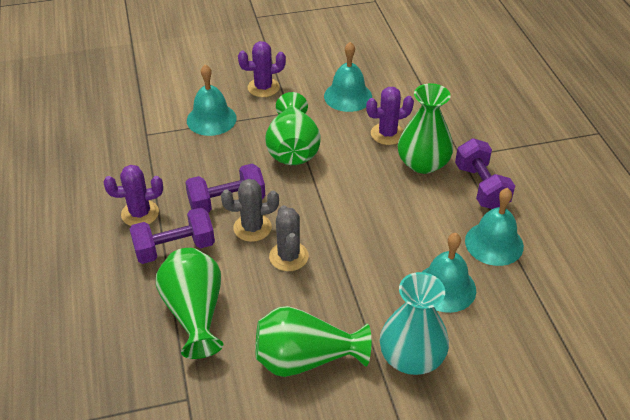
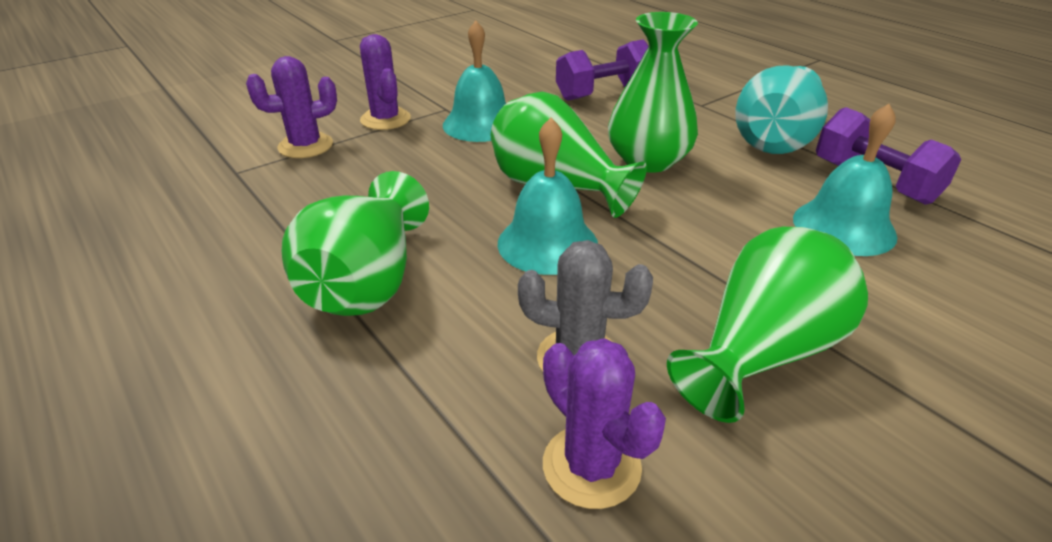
grey cactus: [221,179,279,242] [269,205,309,271] = 2 -> [518,240,653,371] = 1
purple dumbbell: [130,207,215,264] [185,164,265,213] [455,138,515,209] = 3 -> [556,39,649,101] [816,107,961,205] = 2
turquoise bell: [187,64,237,136] [324,42,372,112] [422,233,476,313] [465,188,524,266] = 4 -> [443,20,506,142] [498,118,598,275] [793,104,897,256] = 3

